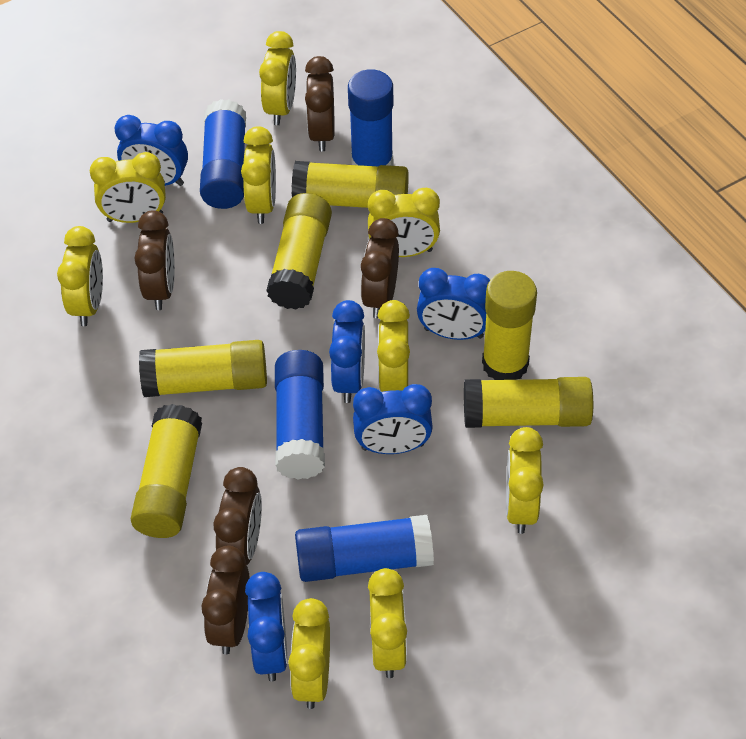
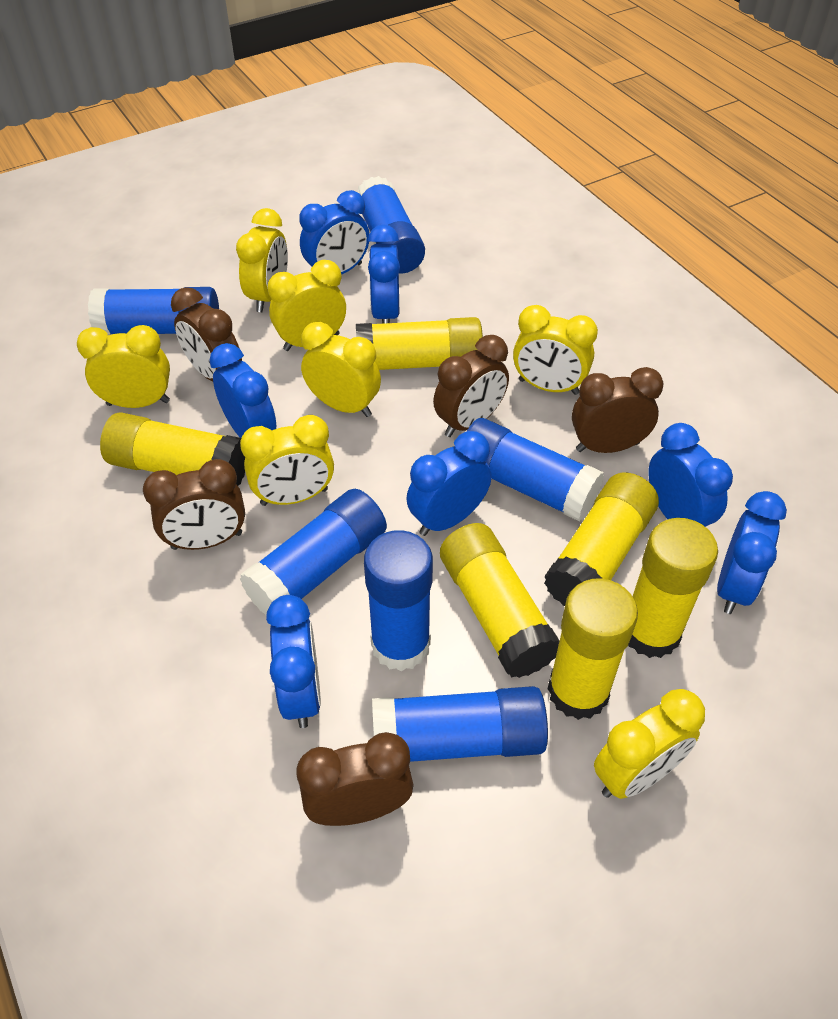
blue clock: [115,115,188,186] [245,572,288,682] [329,300,365,403] [353,384,433,454] [417,268,490,340] = 5 -> [209,343,276,438] [266,595,321,728] [300,190,369,274] [368,224,400,324] [406,431,492,536] [648,423,733,527] [717,491,787,614] = 7
blue glue stick: [200,99,246,209] [275,350,325,480] [295,515,434,582] [348,69,393,166] = 4 -> [88,287,219,335] [240,489,387,616] [357,176,425,274] [364,530,433,671] [372,686,548,762] [466,418,604,522] = 6
yellow clock: [57,226,103,326] [90,152,166,223] [241,126,276,224] [259,31,296,125] [288,598,330,709] [368,188,440,257] [368,568,407,678] [377,300,410,392] [506,427,544,534] = 9 -> [77,325,170,408] [236,208,288,312] [240,415,334,506] [267,260,346,351] [301,322,381,417] [513,305,598,395] [594,689,705,799] = 7

